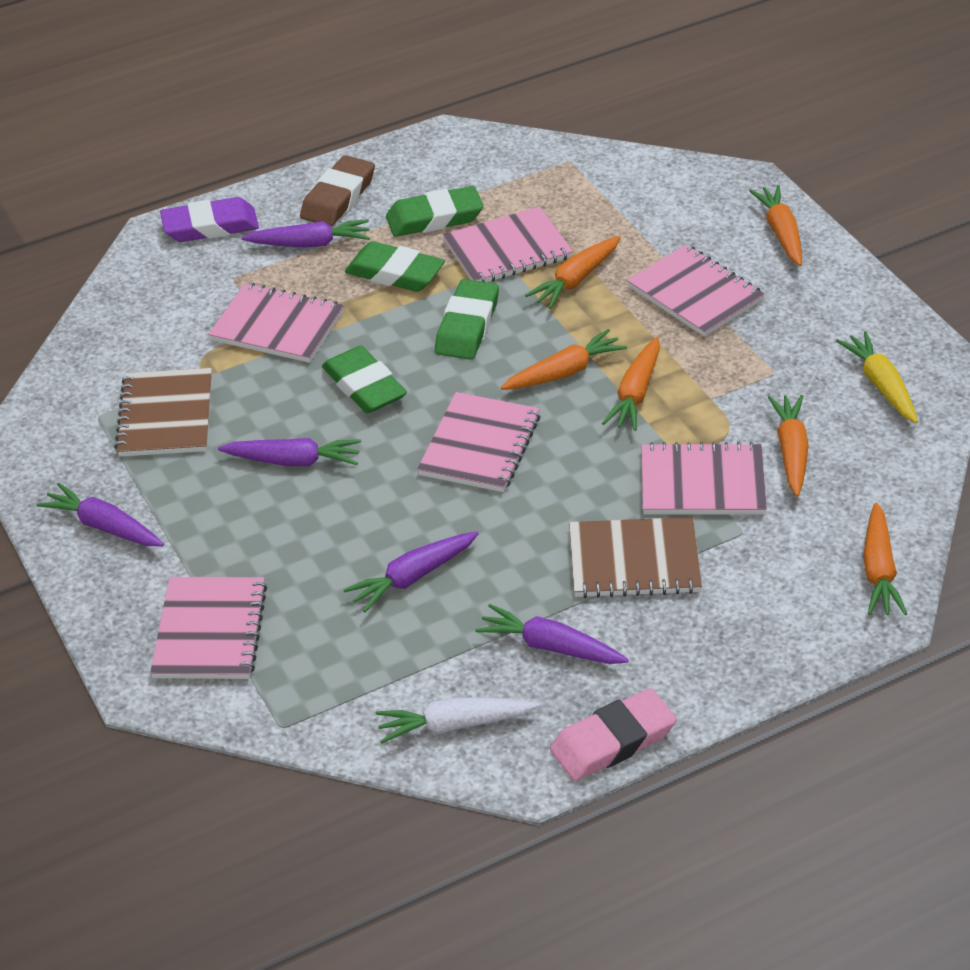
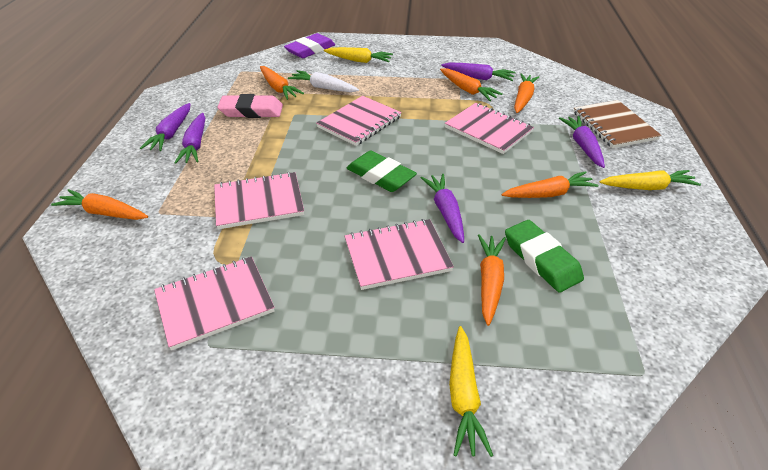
brown eraser: [300,155,375,227] = 1 -> none = 0
brown notebook: [114,368,212,457] [569,517,702,598] = 2 -> [573,100,661,148] = 1
green eraser: [322,346,407,413] [345,241,445,292] [386,186,483,237] [435,279,499,360] = 4 -> [347,151,417,192] [505,220,584,293] = 2
pink notebook: [150,577,267,679] [208,283,344,363] [417,392,540,492] [443,206,573,282] [627,244,765,337] [641,442,767,515] = 6 -> [154,257,275,350] [214,172,304,229] [316,96,402,146] [344,219,454,290] [445,103,534,154] = 5
yellow carrot: [836,331,918,423] = 1 -> [324,47,393,63] [449,326,493,457] [600,170,701,190] = 3

